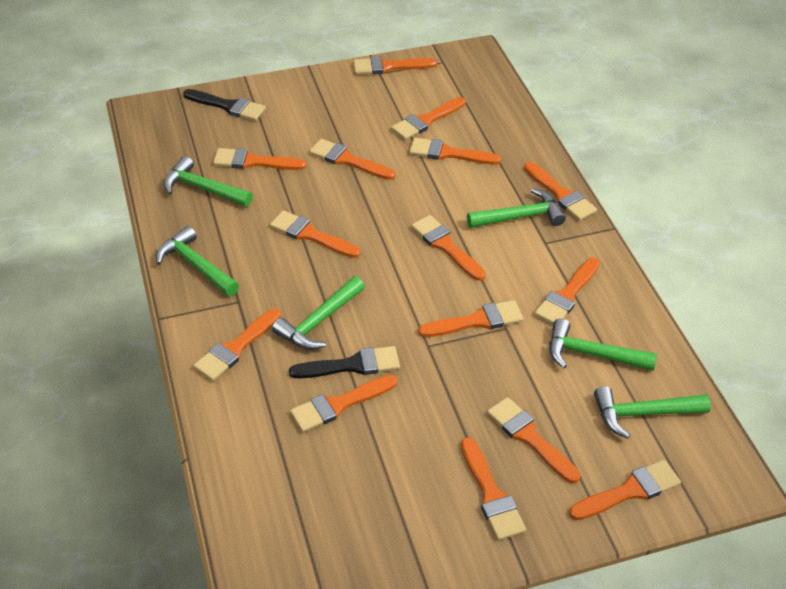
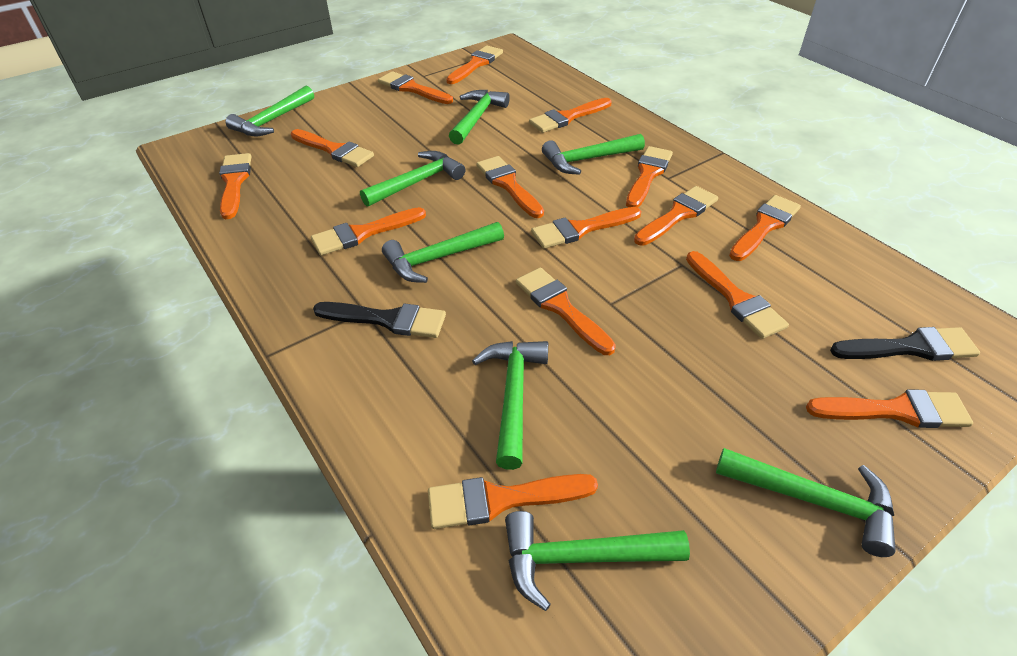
green hammer: [156,226,239,296] [164,156,253,207] [272,276,365,350] [467,188,566,228] [550,318,657,371] [594,386,711,439] = 6 -> [226,86,314,136] [360,151,465,207] [382,222,504,283] [449,90,510,145] [472,341,548,470] [505,511,690,611] [542,134,645,175] [716,448,896,557] = 8

